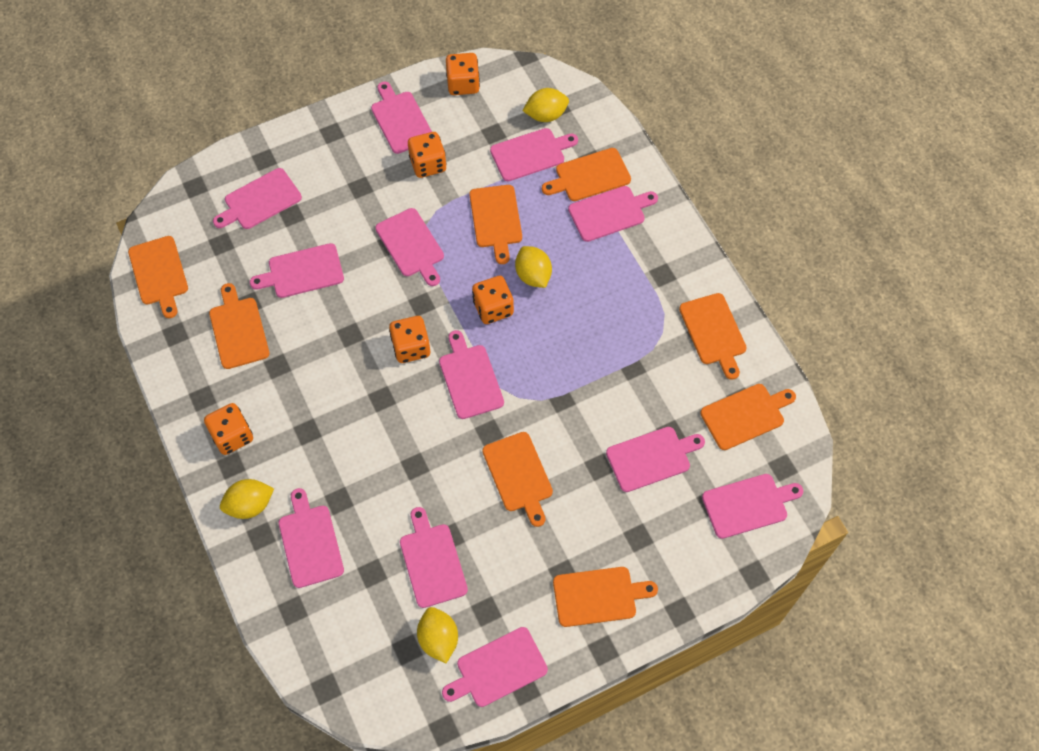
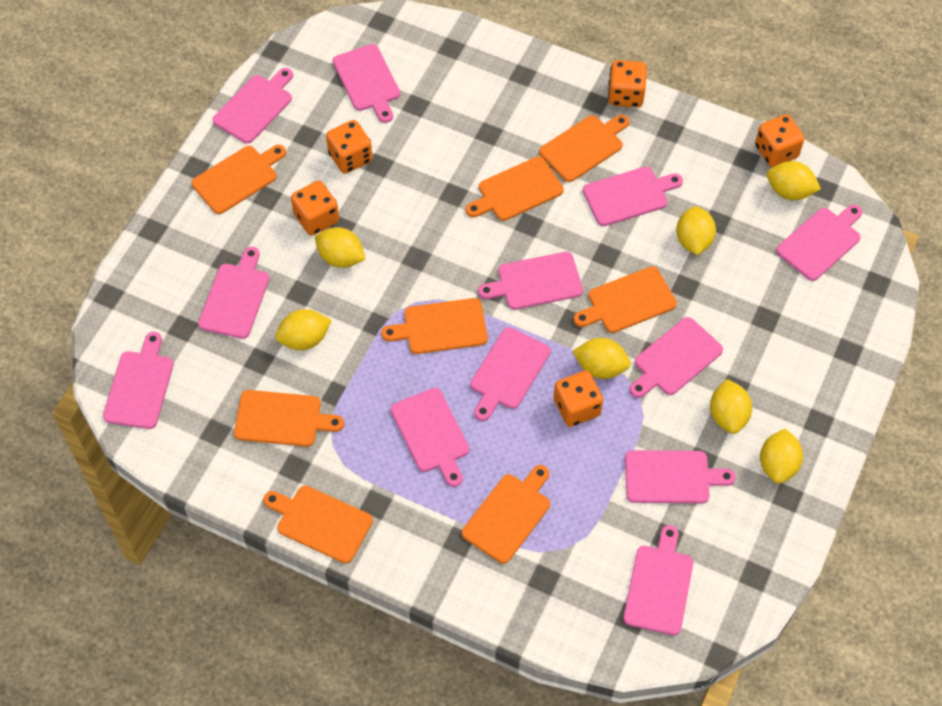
yellow lemon: [220,479,274,519] [417,607,458,663] [515,246,552,288] [523,88,569,122] = 4 -> [275,309,332,350] [315,227,366,268] [572,338,631,379] [676,206,716,255] [710,379,752,434] [760,429,803,484] [767,161,821,200] = 7

